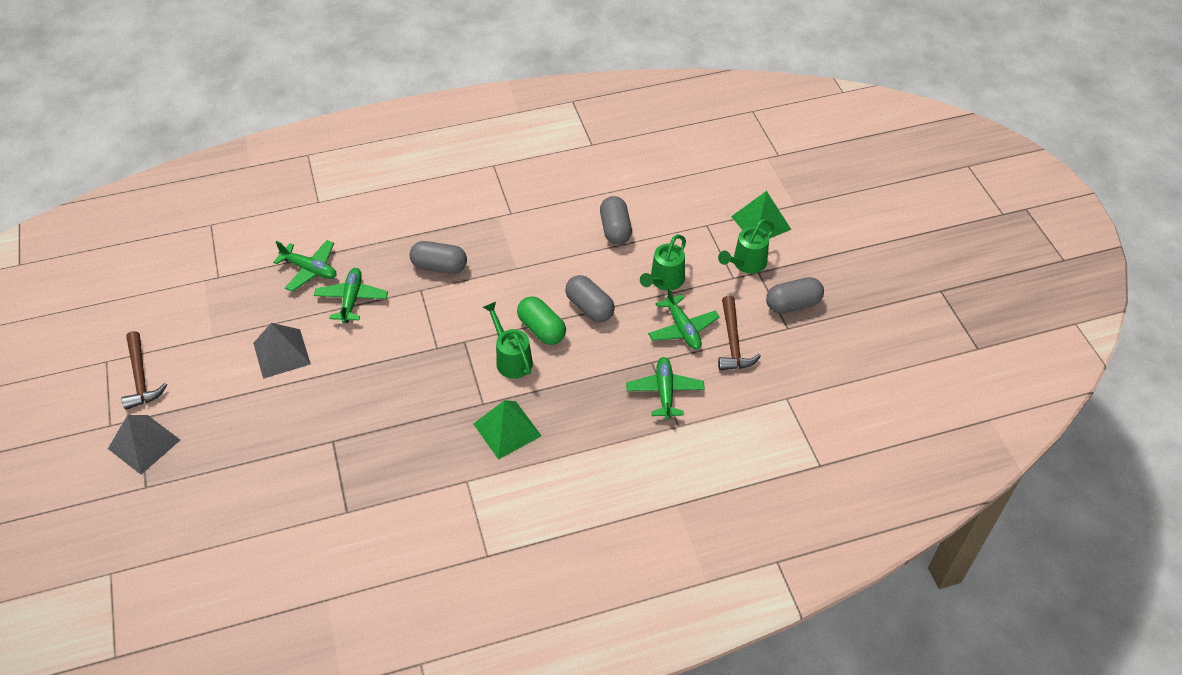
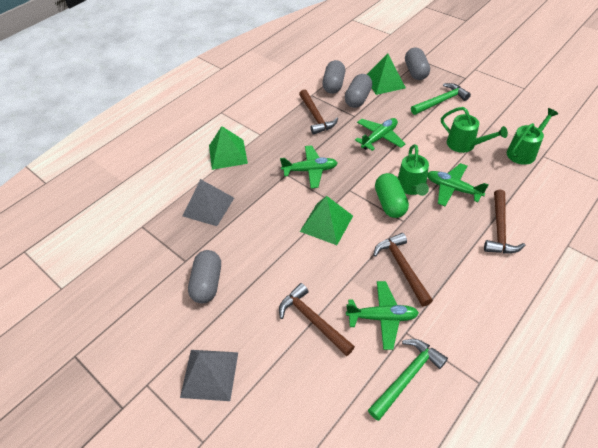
brown hammer: [122,331,167,410] [718,296,761,370] = 2 -> [279,283,355,356] [299,89,338,135] [373,233,433,306] [484,190,525,253] = 4
green hammer: none = 0 -> [368,339,448,421] [411,83,471,115] = 2
green pyramid: [474,400,541,460] [731,191,791,239] = 2 -> [209,126,248,170] [300,196,353,245] [367,54,406,95] = 3

